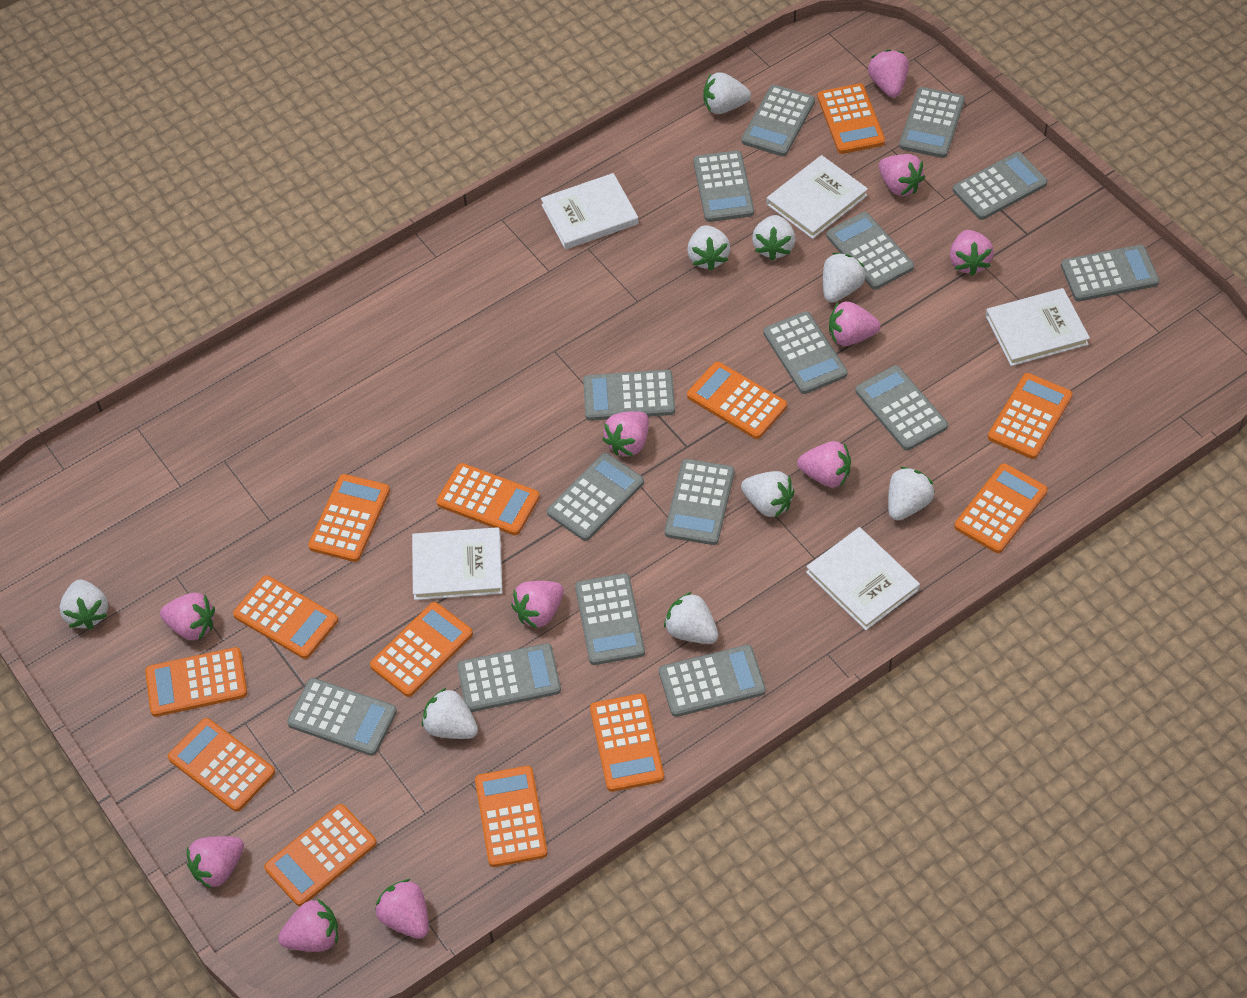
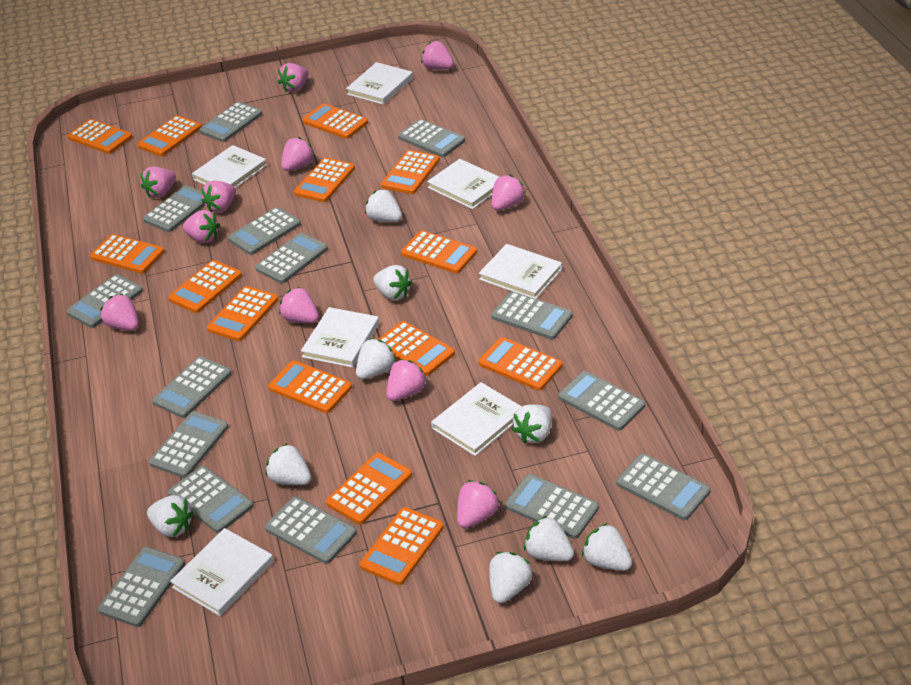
orange calculator: [145,647,247,717] [168,718,275,812] [233,575,338,659] [264,804,377,906] [308,474,390,562] [370,602,473,697] [436,463,540,535] [475,766,547,867] [590,693,664,792] [687,362,787,439] [818,83,885,154] [954,463,1048,553] [988,373,1073,459] = 13 -> [68,119,132,154] [90,234,165,274] [137,115,202,156] [168,260,242,313] [207,286,278,341] [268,360,352,413] [294,158,355,202] [302,103,368,139] [326,453,412,524] [360,507,444,585] [379,321,455,376] [381,150,440,194] [401,231,477,273] [478,337,563,391] = 14
white book: [412,527,502,600] [541,173,639,249] [767,155,868,239] [806,527,920,630] [986,288,1090,366] = 5 -> [170,528,274,616] [192,145,267,188] [301,307,379,368] [346,62,413,105] [427,159,499,209] [431,382,522,456] [479,244,562,299] = 7

